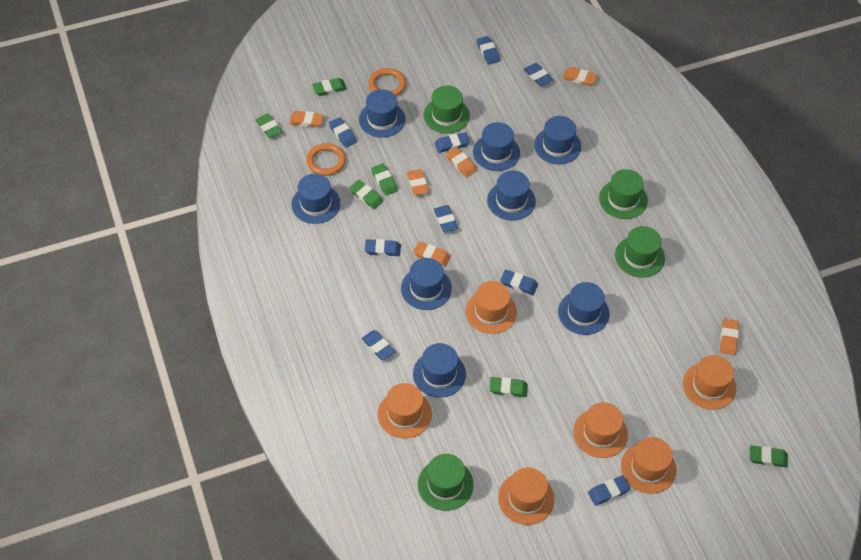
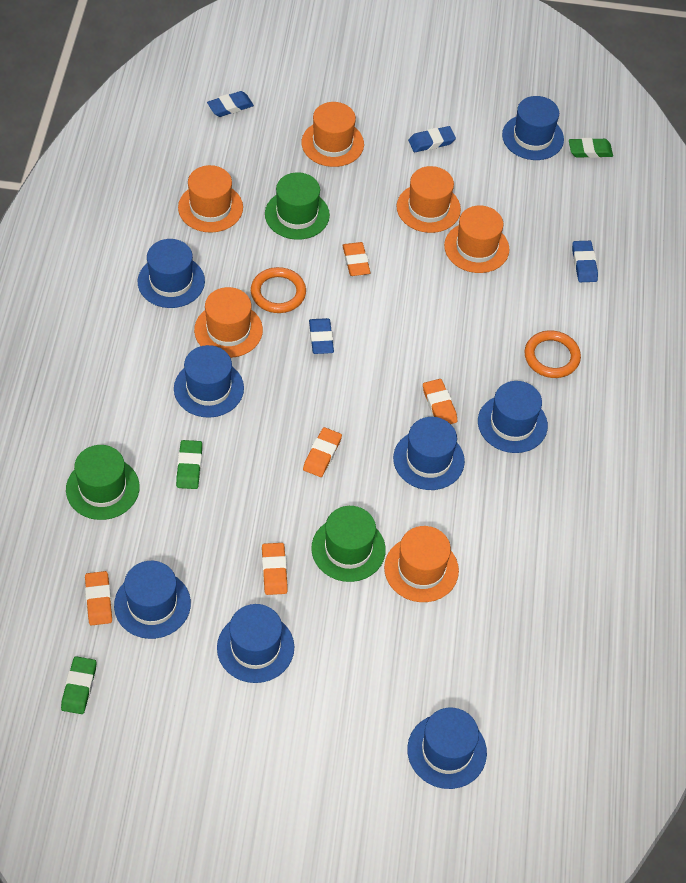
blue eraser: [329,117,357,148] [362,330,396,360] [365,239,401,256] [434,205,458,232] [435,132,470,153] [477,36,500,65] [500,270,538,295] [524,63,553,86] [588,475,631,506] = 9 -> [207,91,254,117] [309,318,334,354] [408,126,456,152] [572,241,598,282] = 4
green eraser: [255,113,283,138] [312,78,347,96] [349,180,383,209] [371,163,398,196] [489,377,528,397] [750,445,788,467] = 6 -> [61,656,96,714] [176,440,202,489] [569,138,613,158] = 3
green hat: [418,454,474,511] [423,86,470,134] [599,169,648,219] [615,226,665,278] = 4 -> [66,445,140,520] [265,172,330,240] [311,506,386,582] = 3
orange eraser: [289,111,324,127] [407,169,429,195] [413,241,451,267] [446,147,477,177] [563,67,597,86] [720,319,739,355] = 6 -> [85,571,112,626] [262,543,288,595] [303,427,342,477] [342,242,371,276] [423,379,457,424] = 5

